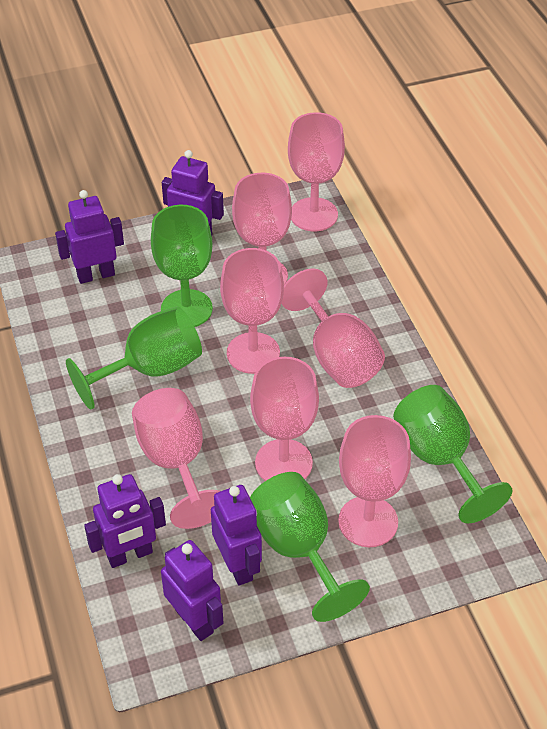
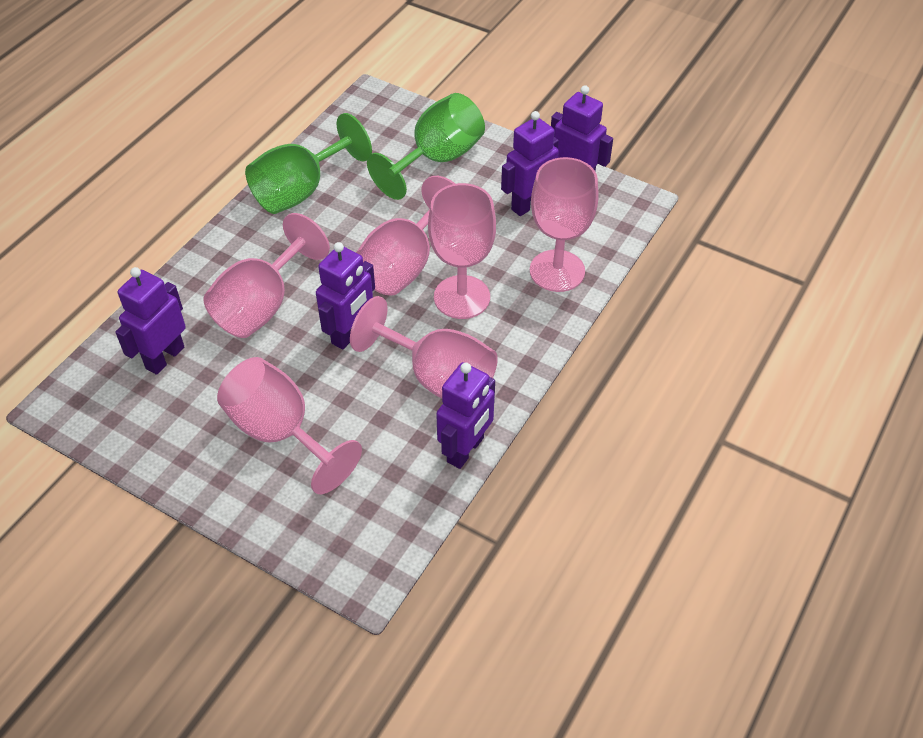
green goblet: [66,306,202,410] [151,205,213,327] [250,472,370,622] [393,385,512,523] = 4 -> [245,113,372,214] [367,93,485,200] = 2
pink goblet: [132,388,220,529] [220,248,284,374] [232,173,292,285] [250,357,319,481] [281,268,385,388] [288,112,345,231] [338,415,411,547] = 7 -> [203,213,330,338] [217,357,362,494] [350,296,498,399] [356,176,455,296] [428,183,496,319] [530,157,599,292] = 6

